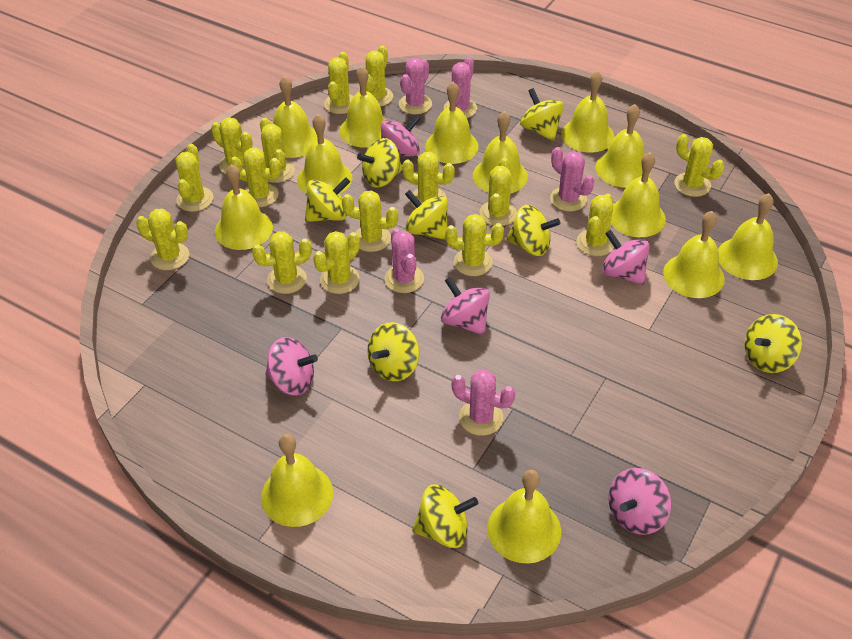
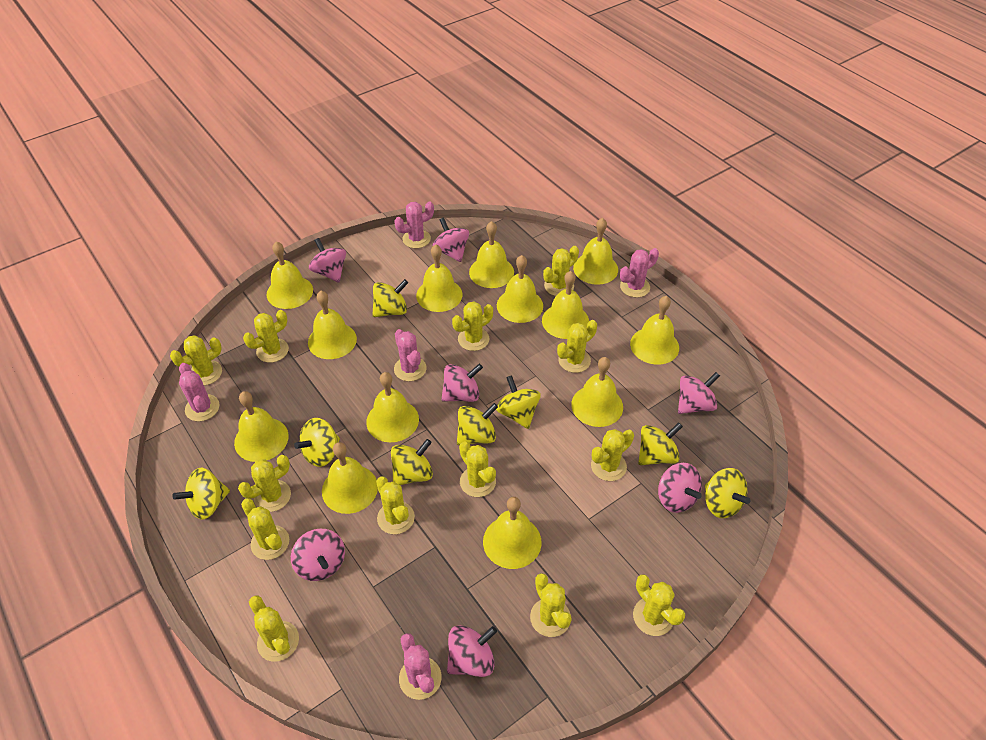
pink spinning top: [265,337,318,395] [381,115,421,158] [441,277,490,335] [602,230,650,285] [609,468,671,535] = 5 -> [291,529,345,581] [309,238,346,282] [432,217,469,262] [441,364,483,402] [447,625,497,677] [658,463,702,513] [678,372,720,414] = 7
yellow cactus: [136,209,189,270] [175,144,214,212] [211,117,252,174] [230,148,281,207] [252,232,312,294] [260,118,295,183] [313,231,360,294] [324,52,354,114] [342,191,398,252] [366,45,393,107] [402,152,455,208] [445,214,504,276] [480,158,517,226] [577,194,614,256] [674,134,724,197] = 15 -> [170,335,222,386] [238,455,291,512] [241,498,289,560] [243,310,289,363] [249,595,299,662] [376,476,415,534] [452,301,493,351] [459,441,496,497] [530,573,572,637] [543,246,579,296] [557,320,597,373] [591,429,634,481] [633,575,685,636] = 13

